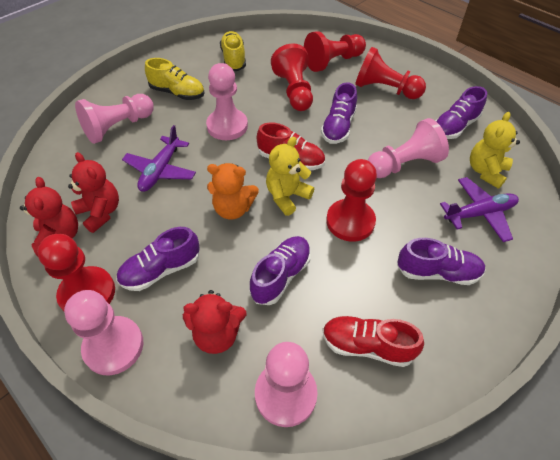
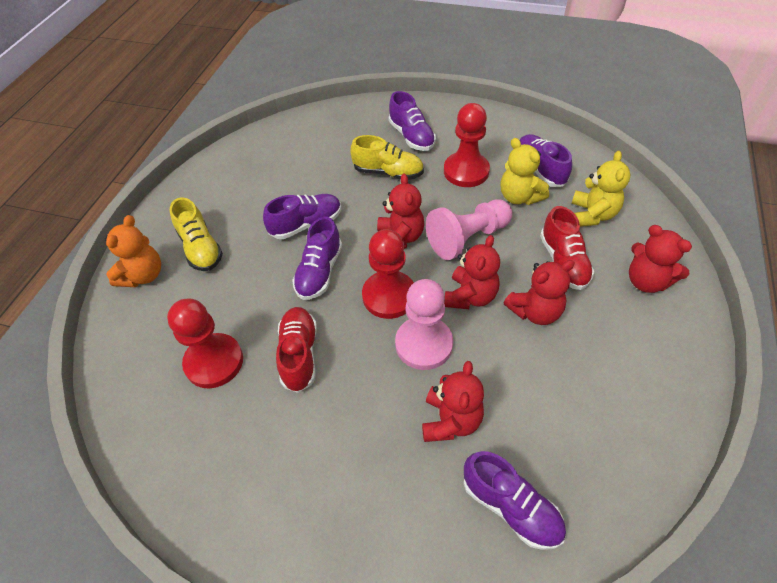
pink pawn: [64,290,143,375] [75,94,154,144] [206,63,248,140] [255,342,318,427] [367,118,449,178] = 5 -> [395,279,453,370] [426,199,513,260] = 2
purple plane: [122,125,196,192] [440,177,519,242] = 2 -> none = 0
red pawn: [37,234,115,311] [271,43,313,111] [304,31,366,72] [326,159,377,242] [355,47,426,99] = 5 -> [167,299,243,389] [362,229,414,319] [444,103,490,187] = 3
red teddy bear: [20,177,78,257] [68,152,119,233] [183,290,246,354] = 3 -> [377,173,424,249] [422,361,484,442] [444,235,500,309] [504,260,575,325] [629,225,692,293] = 5

